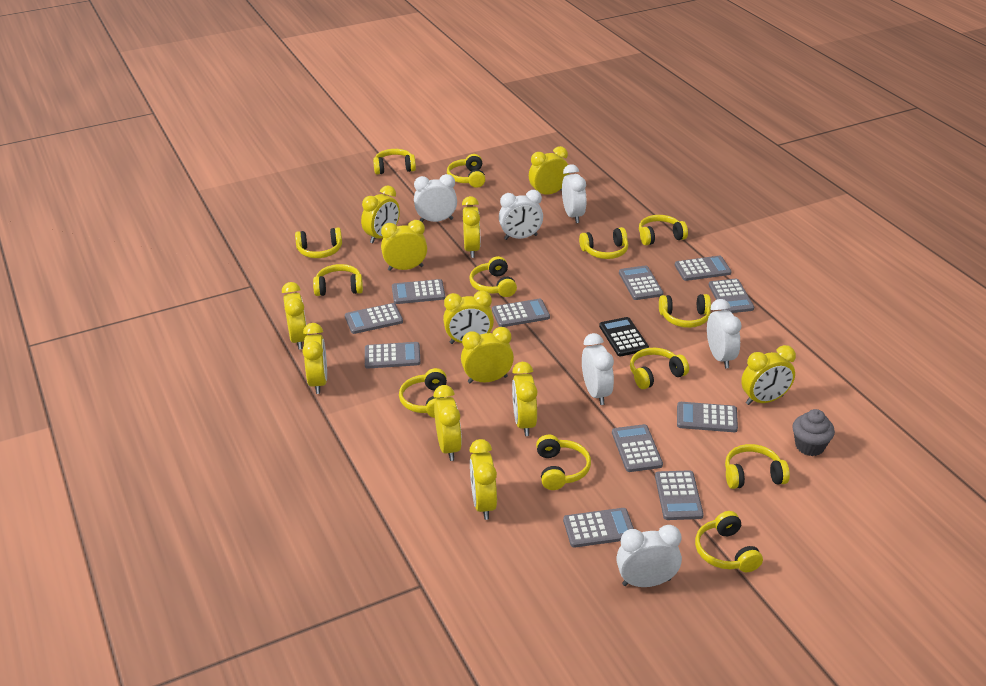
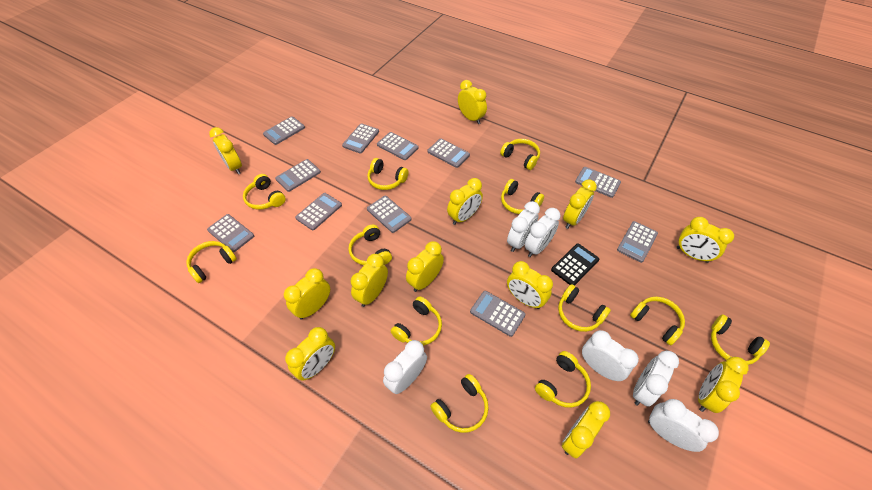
grey cupcake: [792,409,835,456] = 1 -> none = 0
yellow headphones: [295,227,342,258] [313,264,363,296] [373,149,416,175] [399,368,447,418] [447,154,486,188] [469,256,517,297] [536,435,591,490] [579,227,629,259] [630,348,689,389] [639,215,688,245] [659,294,711,328] [695,511,763,572] [725,444,790,489] = 13 -> [186,241,237,283] [243,174,286,210] [348,225,392,265] [367,158,409,190] [391,296,442,346] [430,374,489,433] [500,139,540,170] [501,179,544,214] [535,351,591,408] [558,284,611,332] [630,297,685,345] [711,314,770,365] = 12

